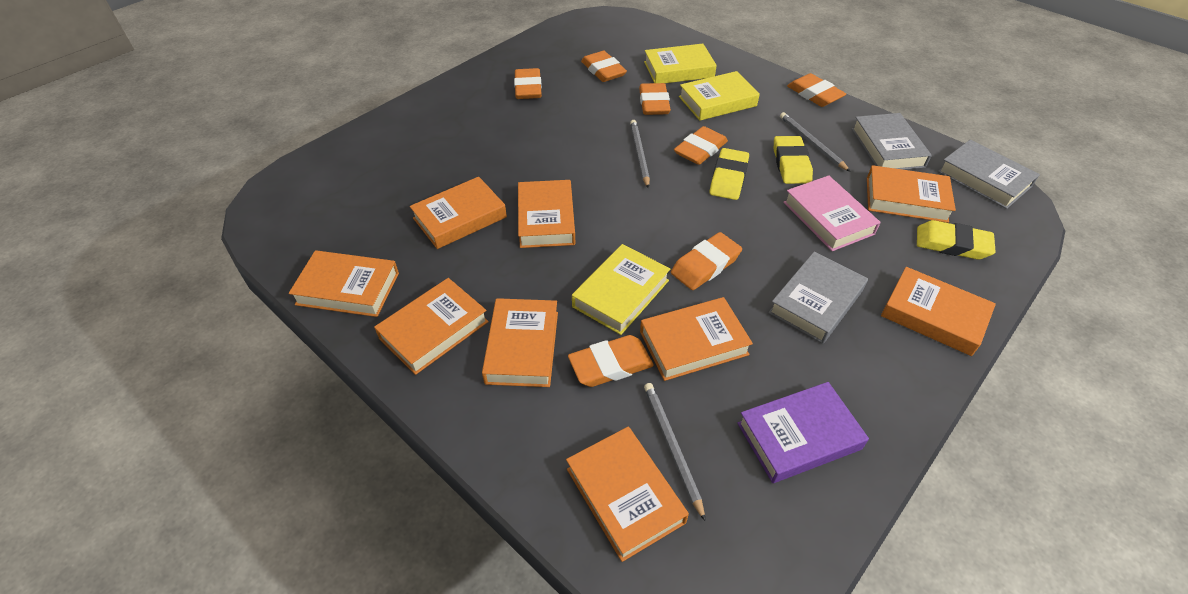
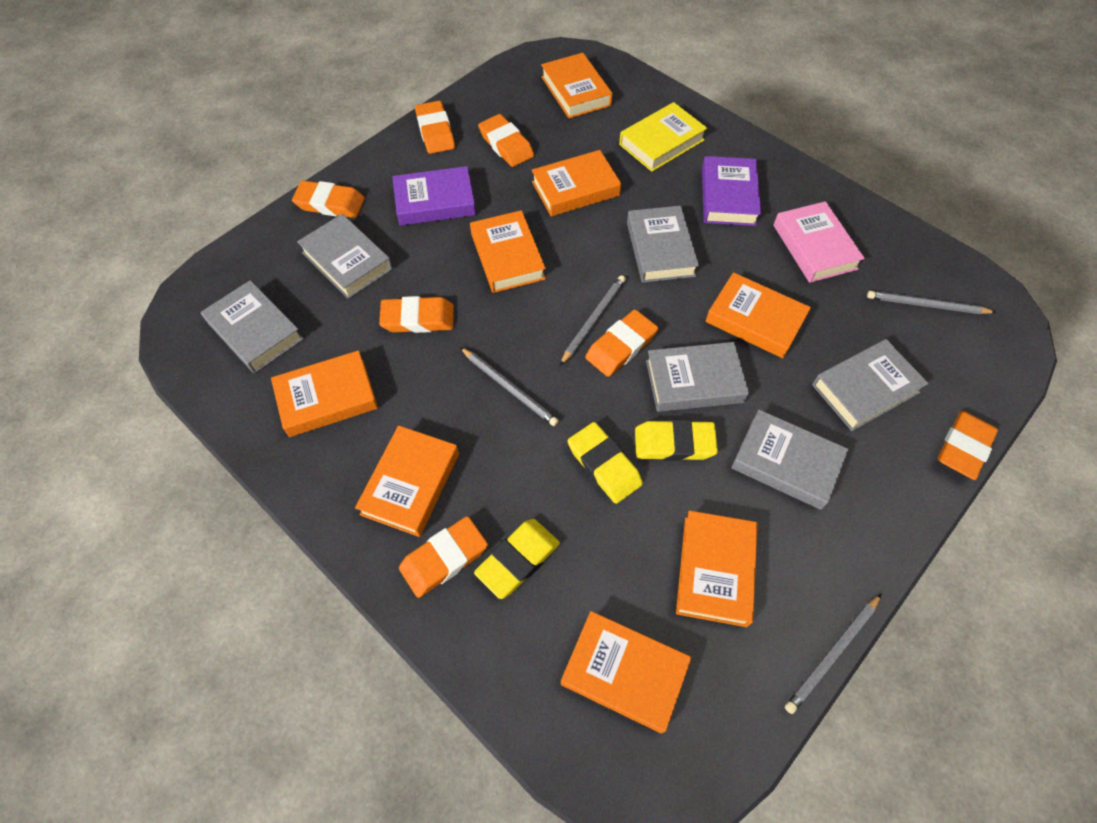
grey book: [768,251,868,344] [852,113,932,170] [938,140,1040,209] = 3 -> [201,280,303,373] [297,214,393,299] [627,206,699,283] [646,342,749,412] [731,410,849,510] [812,339,929,431] = 6
grey pencil: [630,120,650,188] [644,383,705,521] [780,112,850,172] = 3 -> [460,347,559,426] [560,275,626,365] [785,594,882,714] [867,291,996,314] = 4
orange book: [289,250,399,317] [374,278,489,375] [410,177,507,249] [482,298,558,387] [518,180,575,248] [566,427,689,562] [640,297,753,381] [867,165,956,223] [881,267,996,356] = 9 -> [271,350,378,437] [355,425,459,537] [470,210,546,293] [532,150,621,217] [541,53,613,118] [561,611,692,734] [676,510,758,627] [705,272,811,358] = 8
purple book: [737,382,869,483] = 1 -> [392,166,476,226] [702,156,761,226] = 2
yellow book: [572,244,670,335] [644,44,717,83] [679,71,760,121] = 3 -> [619,102,707,172] = 1

